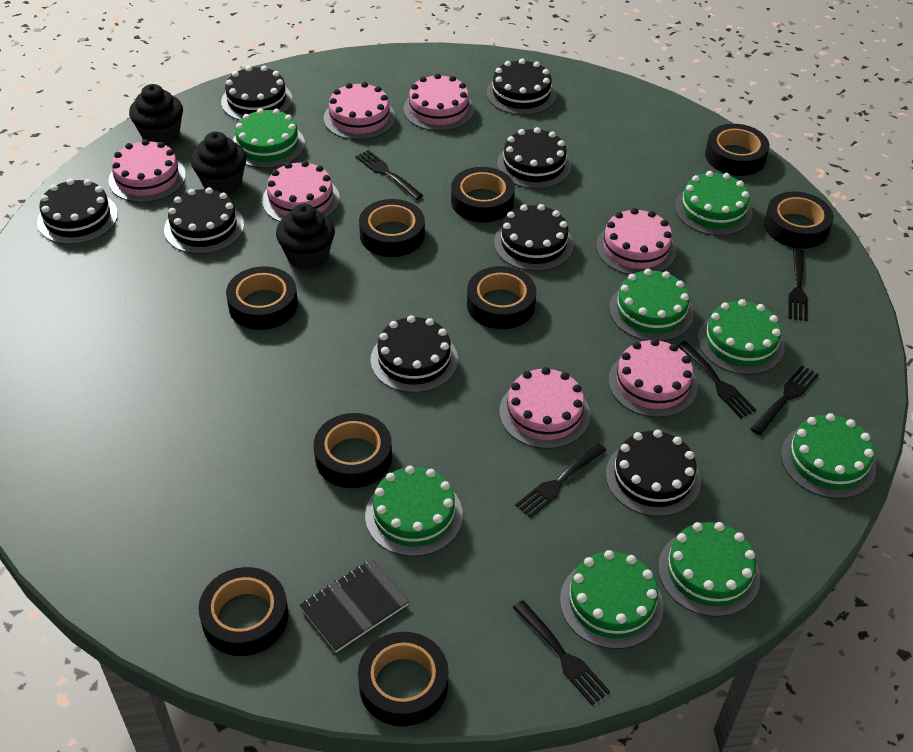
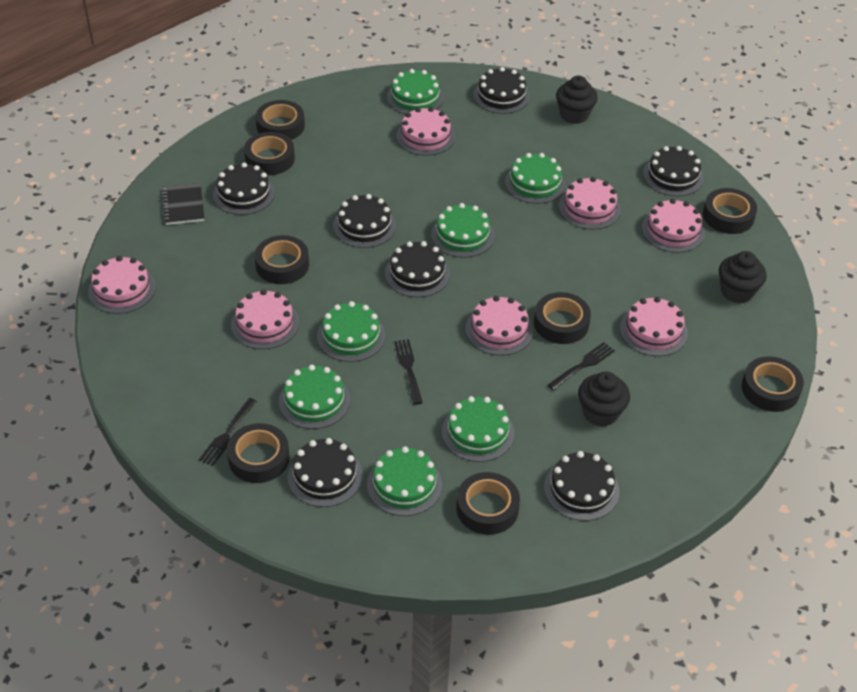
black cake: [37,179,118,245] [164,187,244,254] [221,66,292,120] [371,315,458,393] [486,59,556,115] [494,204,574,271] [497,127,571,189] [606,429,701,517] = 8 -> [213,162,275,215] [288,438,363,507] [333,194,396,248] [385,241,450,297] [473,67,530,114] [544,451,619,521] [643,146,704,196] = 7
black fork: [356,150,423,200] [513,600,610,705] [515,443,607,518] [677,341,756,418] [751,365,819,435] [788,249,808,321] = 6 -> [199,398,257,466] [394,339,423,405] [548,342,615,391] = 3
black tape: [199,567,289,656] [226,266,298,330] [314,413,392,488] [358,632,448,727] [359,199,425,257] [451,167,515,223] [467,266,536,329] [705,124,769,176] [764,191,834,249] = 9 -> [227,423,290,483] [244,132,295,175] [255,235,309,284] [256,100,305,140] [456,472,520,535] [534,292,591,344] [703,188,757,234] [742,356,804,412] = 8
green cake: [233,108,305,168] [365,466,463,557] [560,550,663,649] [609,269,693,341] [658,522,760,617] [675,171,753,236] [698,299,784,375] [781,413,876,499] = 8 -> [279,365,350,429] [317,301,385,362] [367,446,442,516] [387,69,444,114] [431,203,494,258] [442,396,514,462] [505,153,566,204] = 7

